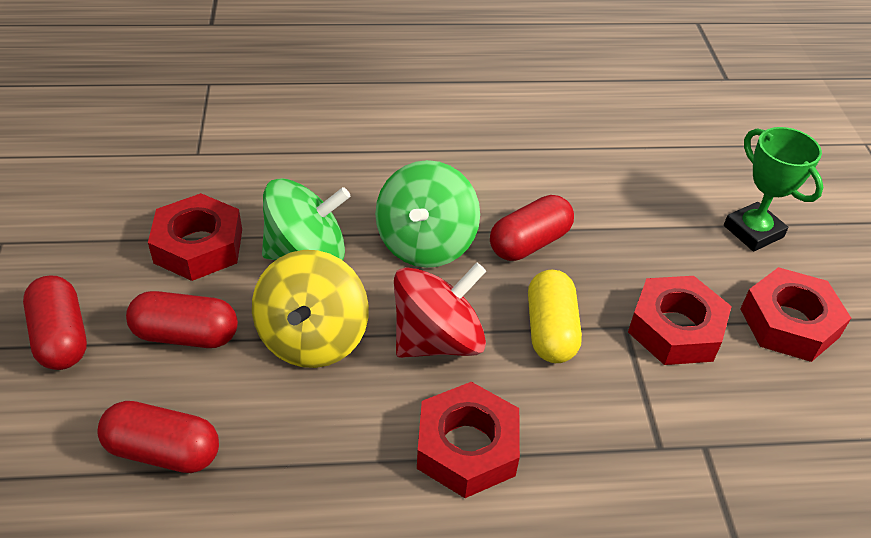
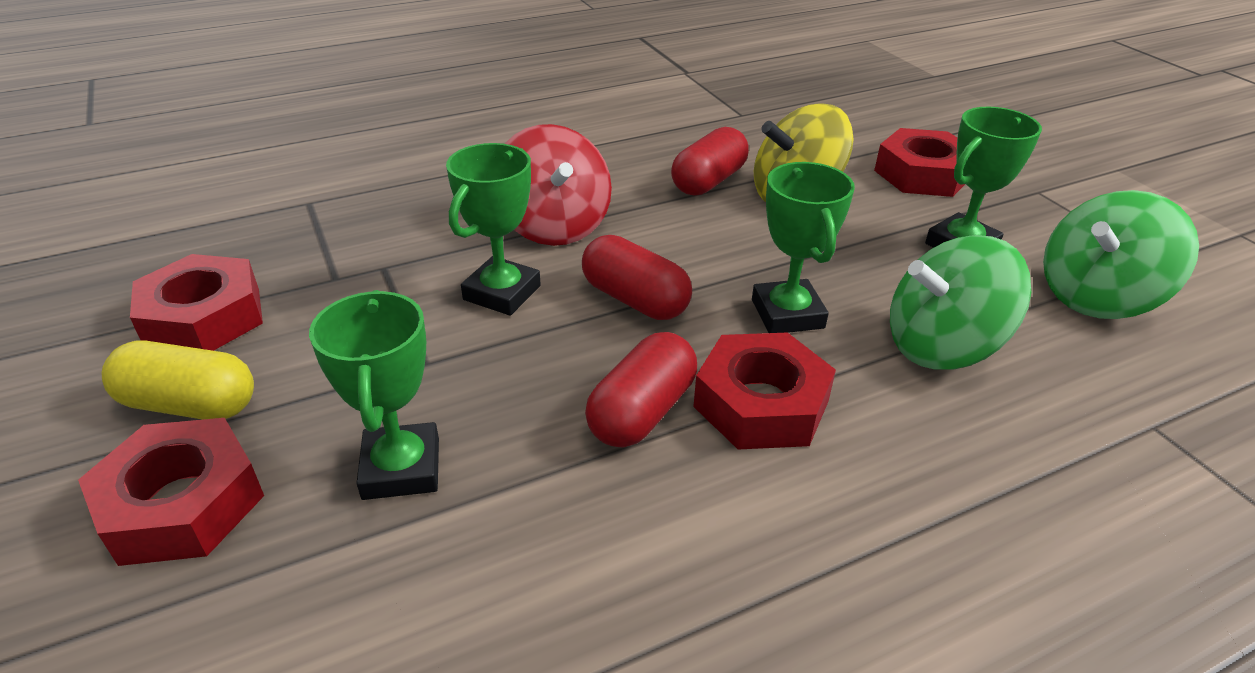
green trophy: [724,127,823,252] = 1 -> [309,290,439,500] [446,143,541,316] [752,162,855,333] [925,107,1042,248] = 4
red capsule: [23,275,87,370] [97,401,219,473] [126,291,238,348] [490,195,574,261] = 4 -> [582,235,692,320] [585,332,697,448] [671,127,749,196] = 3

